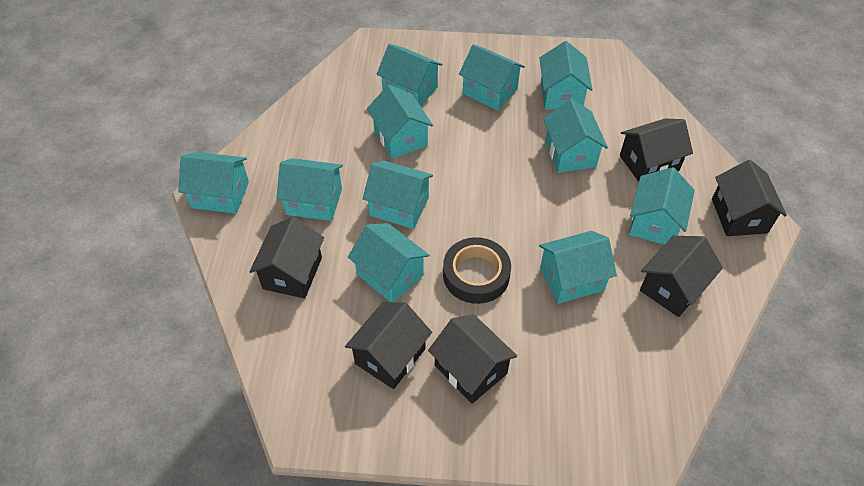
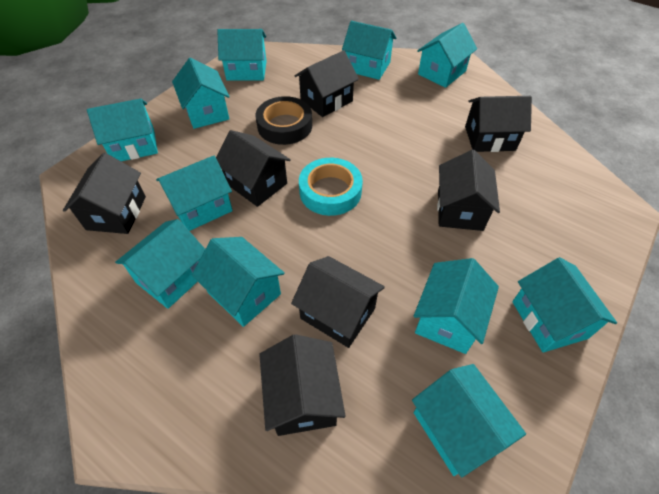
black house: [249,217,324,299] [345,302,432,389] [428,314,517,404] [620,119,693,182] [640,236,723,317] [712,160,787,236] = 6 -> [63,153,146,234] [216,130,291,207] [259,334,346,436] [291,256,385,348] [295,50,359,117] [437,150,500,231] [465,96,532,152] = 7
turquoise tape: none = 0 -> [299,158,363,216] = 1

